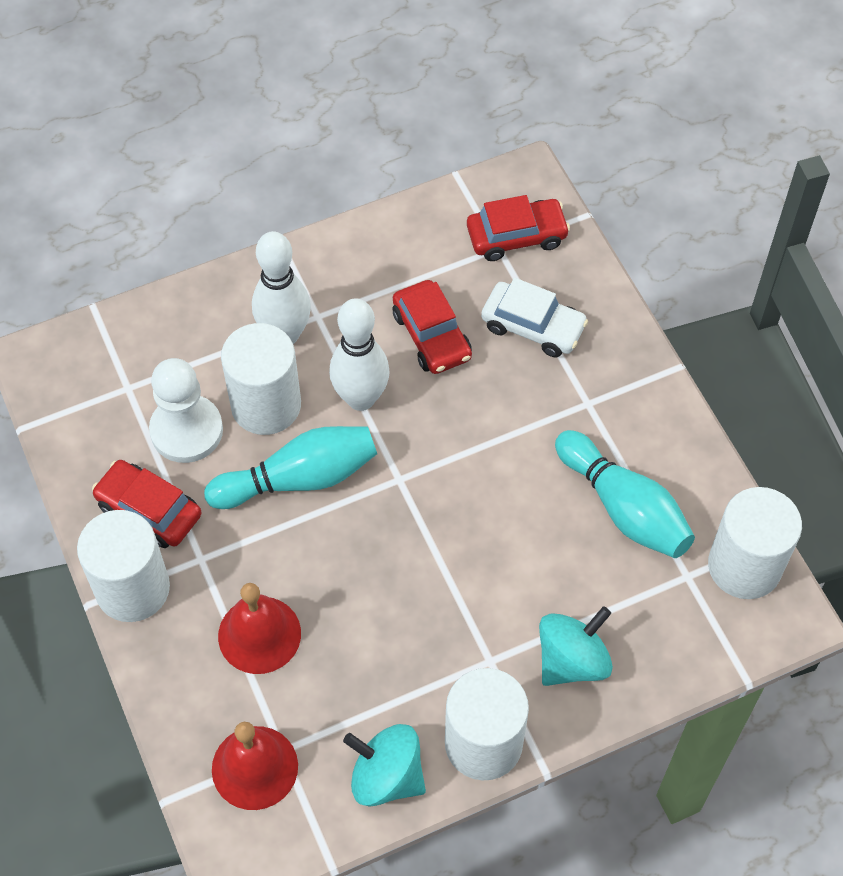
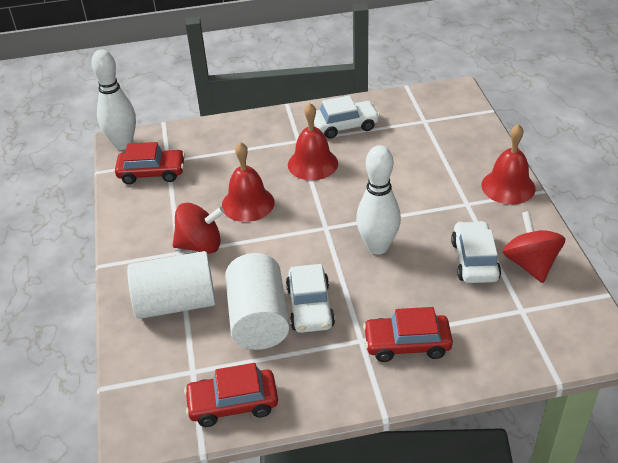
red bell: [212,722,298,810] [218,583,301,674] = 2 -> [222,142,275,222] [288,103,338,180] [481,124,535,205] = 3
red spinning top: none = 0 -> [173,203,225,254] [503,211,565,283] = 2
turquoise bowling pin: [204,426,377,509] [555,430,695,558] = 2 -> none = 0
turquoise spinning top: [343,724,426,807] [539,606,613,686] = 2 -> none = 0
white car: [481,278,588,357] = 1 -> [286,264,335,333] [314,95,380,139] [451,221,501,283] = 3
white cylinder: [77,510,170,622] [221,323,301,435] [445,668,529,780] [708,487,802,599] = 4 -> [127,251,216,319] [225,253,290,350] = 2
white pawn: [149,358,223,463] = 1 -> none = 0

